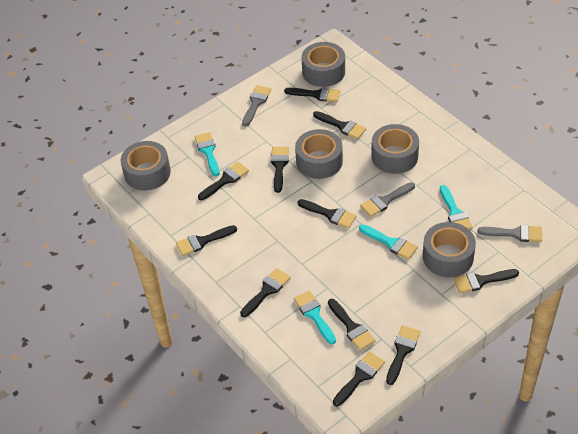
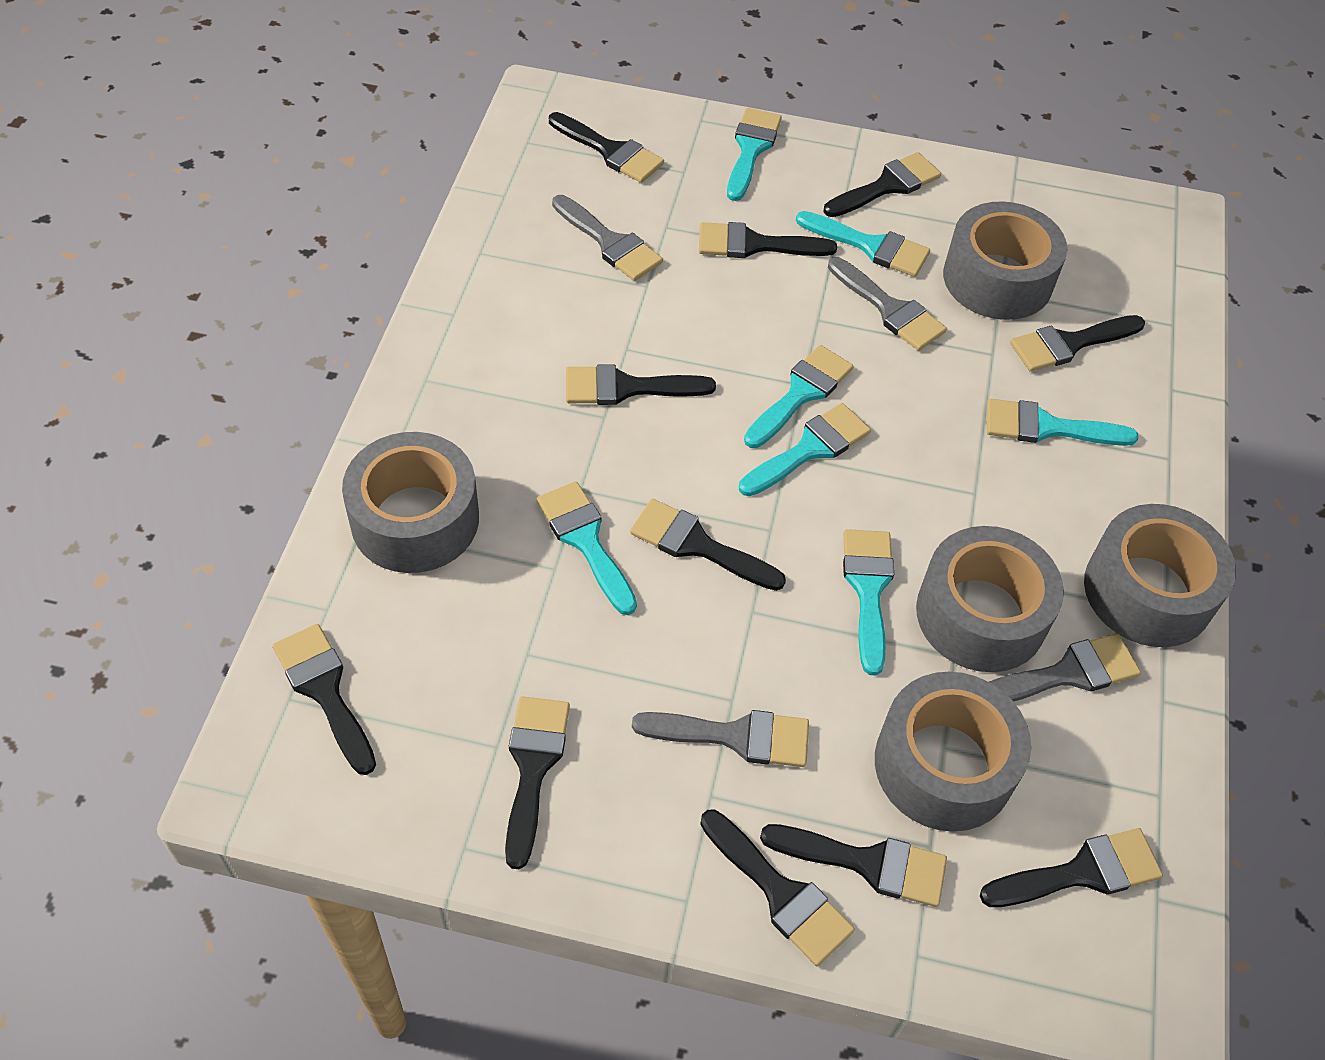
grey brush: [242,85,271,127] [360,182,415,217] [478,224,542,242] = 3 -> [552,195,663,281] [632,710,809,767] [828,257,947,351] [989,633,1141,702] = 4
turquoise brush: [195,132,220,176] [293,290,336,344] [359,225,418,260] [440,185,473,230] = 4 -> [536,481,637,615] [727,108,782,201] [739,403,871,496] [744,345,854,448] [796,211,930,277] [843,529,894,676] [987,398,1139,446] = 7

